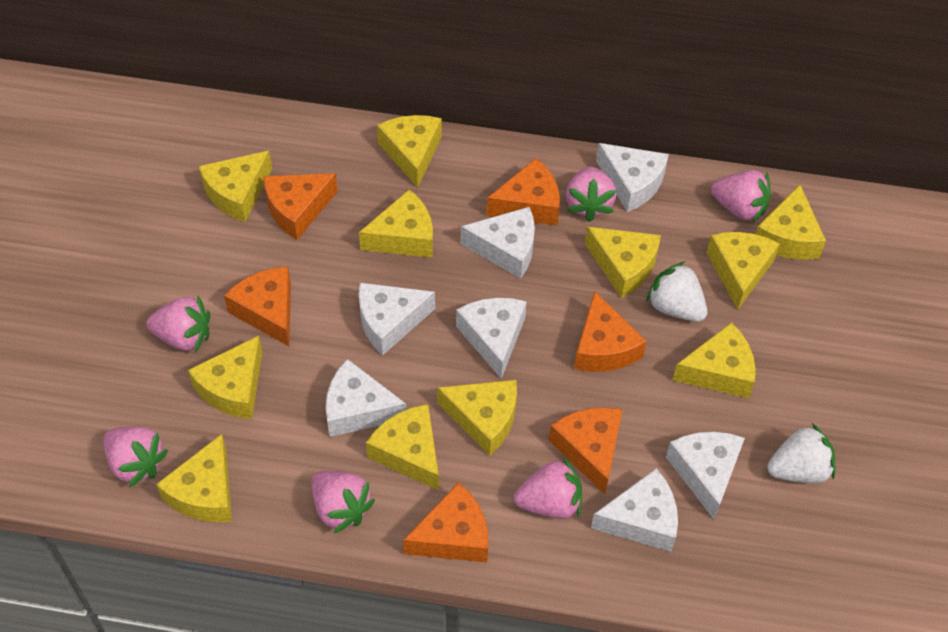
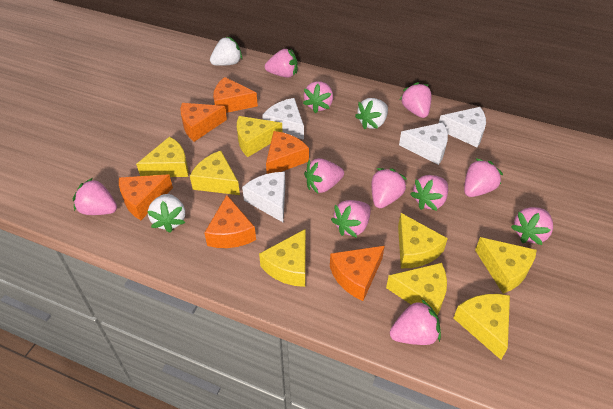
pink strawberry: [103,426,168,487] [146,296,210,353] [311,471,375,533] [514,457,582,519] [566,166,616,222] [711,170,771,222] = 6 -> [73,178,117,215] [265,48,298,78] [303,81,333,113] [304,158,344,193] [331,200,371,238] [371,168,407,208] [390,299,441,345] [400,82,432,118] [410,175,448,211] [464,158,503,197] [511,207,553,245] = 11
white cheese: [326,359,407,437] [358,283,435,355] [456,298,527,379] [461,207,535,279] [591,468,678,552] [596,143,669,212] [666,432,745,519] = 7 -> [242,172,285,222] [262,98,304,140] [399,123,448,165] [439,107,486,147] = 4
white strawberry: [646,261,707,322] [767,423,836,483] = 2 -> [147,194,185,233] [210,37,242,66] [355,98,388,129] = 3
yellow cheese: [156,434,232,522] [188,336,263,419] [199,150,272,222] [359,189,433,258] [366,404,439,490] [377,115,442,188] [437,380,517,456] [585,227,661,298] [673,322,756,399] [706,232,780,309] [755,185,826,260] = 11 -> [136,136,189,177] [190,151,240,195] [237,116,282,157] [259,229,305,287] [386,263,447,315] [398,213,448,268] [453,294,510,360] [475,237,537,293] = 8

